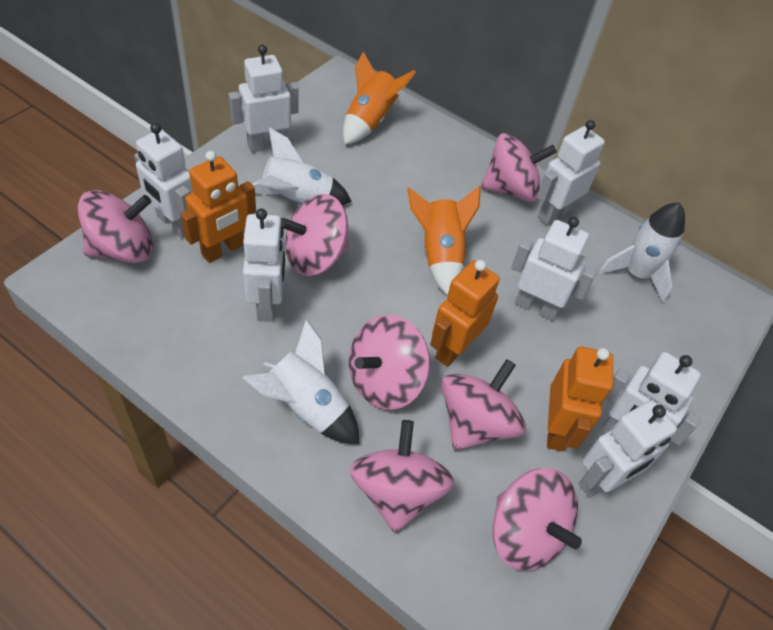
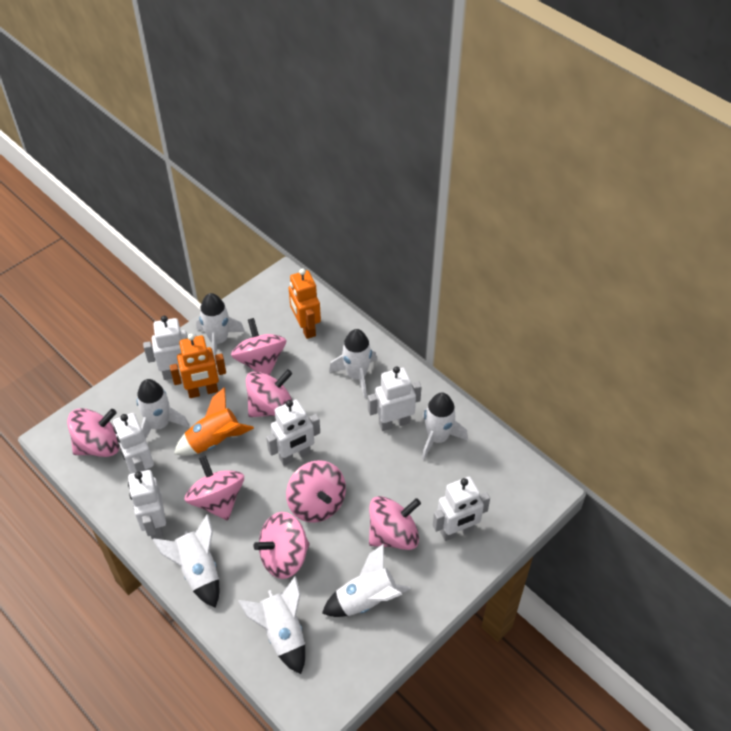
orange robot: [180,151,256,263] [430,260,500,367] [547,347,613,451] = 3 -> [170,334,226,398] [289,269,321,339] = 2
orange rocket: [343,52,416,144] [407,185,481,295] = 2 -> [174,387,254,456] = 1
white robot: [134,123,193,238] [228,45,299,153] [243,209,285,322] [511,217,597,321] [537,120,605,225] [579,400,677,498] [603,352,701,445] = 7 -> [113,413,154,474] [128,470,166,540] [143,316,196,380] [266,399,320,466] [368,366,422,431] [433,477,490,541] = 6
white rocket: [243,319,359,444] [252,128,352,206] [599,203,685,303] = 3 -> [136,379,189,439] [153,514,219,608] [196,293,245,363] [238,576,305,674] [322,544,411,617] [329,329,377,398] [422,393,468,460] = 7

